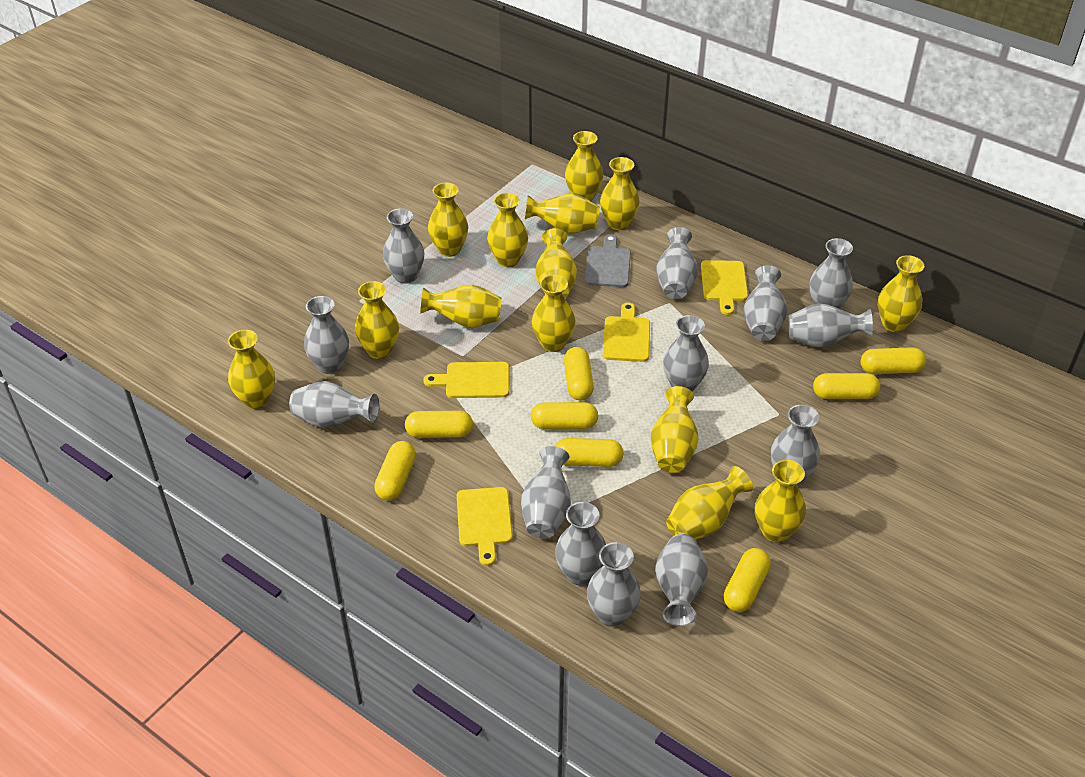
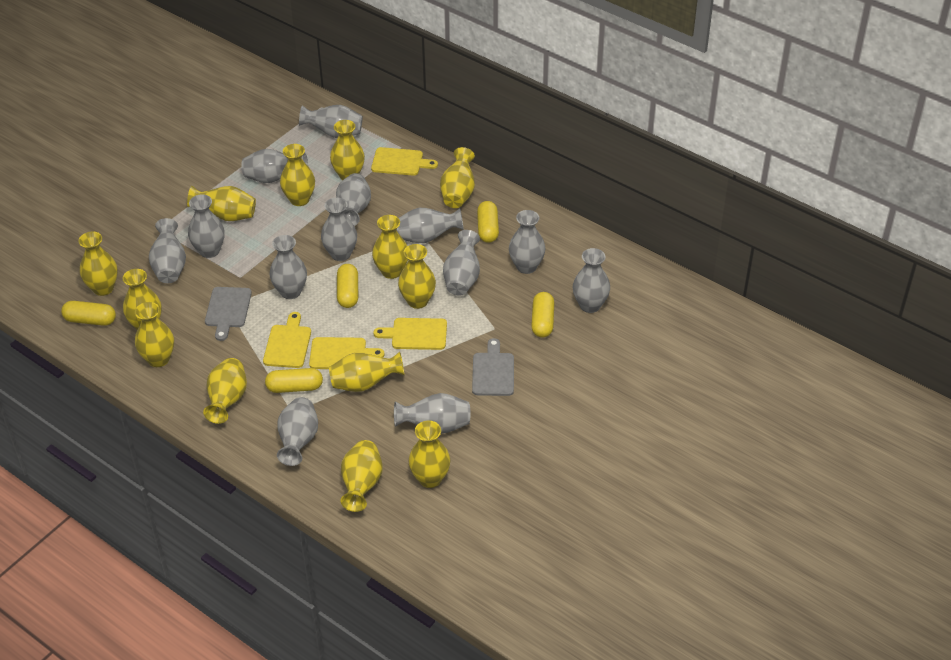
grey cutting board: [585,234,631,287] = 1 -> [205,287,252,341] [472,338,514,396] = 2
yellow capsule: [374,441,416,500] [405,411,473,438] [530,402,598,429] [555,438,624,467] [564,347,594,400] [724,548,771,612] [813,373,880,399] [861,347,926,374] = 8 -> [61,301,116,326] [265,368,323,393] [337,264,358,308] [477,201,499,243] [531,292,554,338] = 5
yellow vase: [228,330,275,409] [355,281,399,359] [420,285,501,327] [428,183,468,257] [487,193,528,267] [525,194,600,233] [532,275,576,352] [535,228,577,298] [565,131,603,201] [600,157,640,230] [651,386,698,473] [666,466,753,539] [755,460,806,543] [878,255,924,332] = 14 -> [78,232,118,296] [123,269,162,330] [135,302,174,367] [187,186,256,221] [203,358,247,424] [280,144,315,206] [329,352,405,392] [330,120,365,180] [340,440,382,512] [372,215,408,279] [398,244,436,309] [408,420,450,488] [440,147,475,208] = 13

